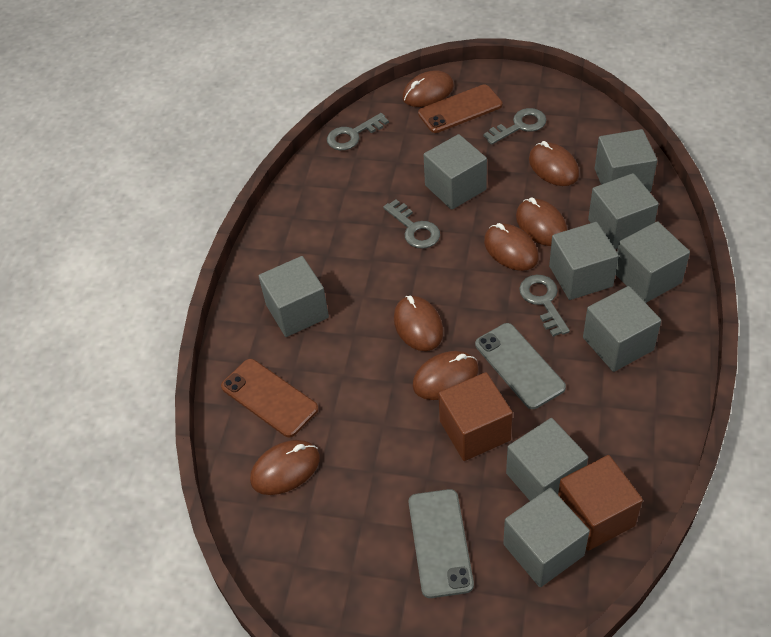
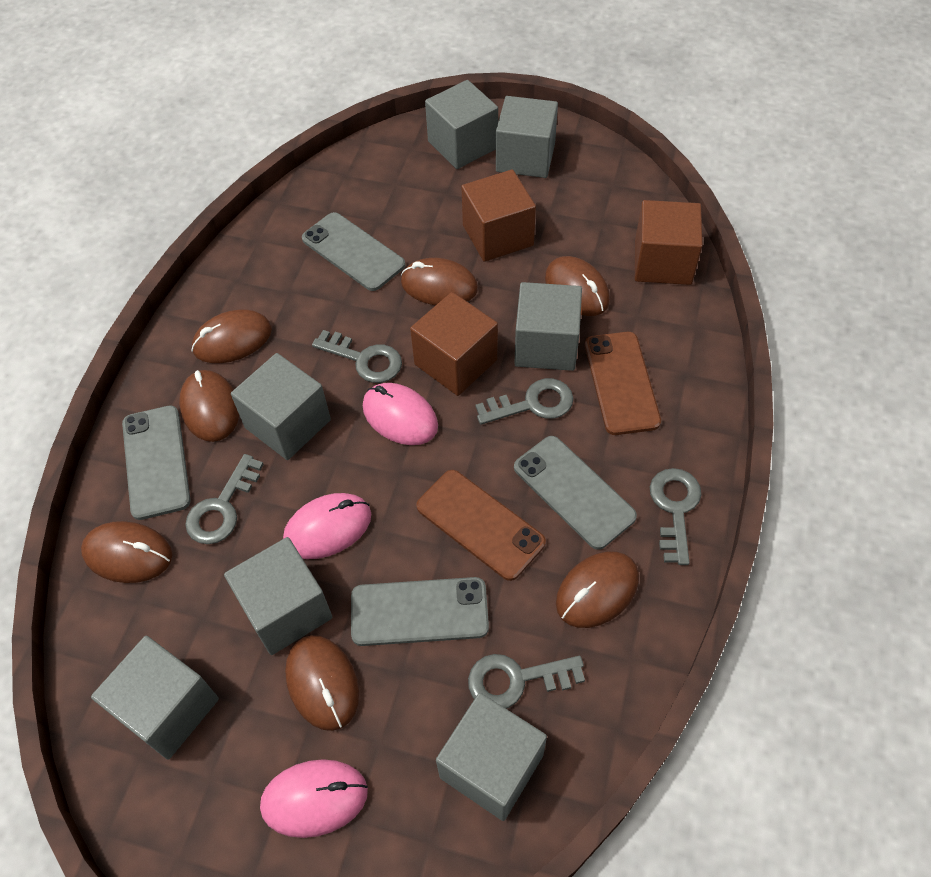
brown cube: [438,372,513,461] [558,455,643,551] = 2 -> [410,292,498,396] [461,169,536,262] [635,200,703,285] = 3
grey cube: [259,256,329,337] [423,134,487,210] [503,488,590,587] [506,418,588,501] [549,222,619,300] [583,286,661,372] [588,173,659,249] [595,129,657,192] [615,221,690,303] = 9 -> [91,636,219,760] [224,537,332,655] [231,353,331,460] [425,80,498,169] [436,693,547,821] [496,96,558,178] [514,282,582,371] = 7
grey key: [327,113,389,150] [383,199,440,249] [484,108,546,145] [519,275,570,337] = 4 -> [185,454,264,544] [312,330,402,383] [468,654,585,708] [475,378,573,425] [650,468,701,565] = 5
grey phone: [409,489,474,598] [475,323,566,409] = 2 -> [122,405,190,520] [302,212,405,291] [351,577,489,646] [514,436,637,550] = 4
pink mouse: none = 0 -> [260,759,368,838] [283,493,371,559] [363,383,438,445] = 3

